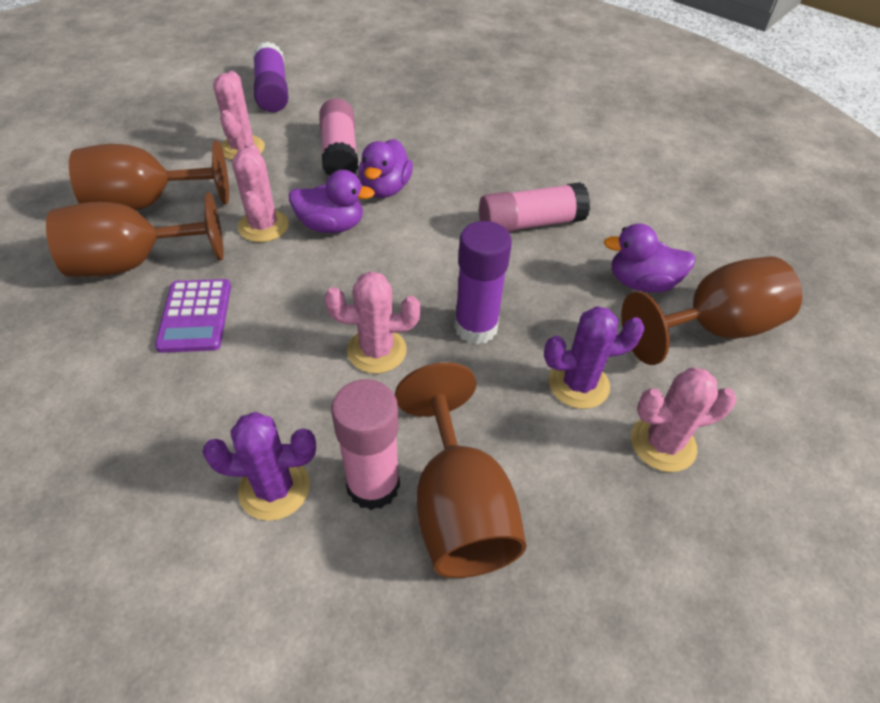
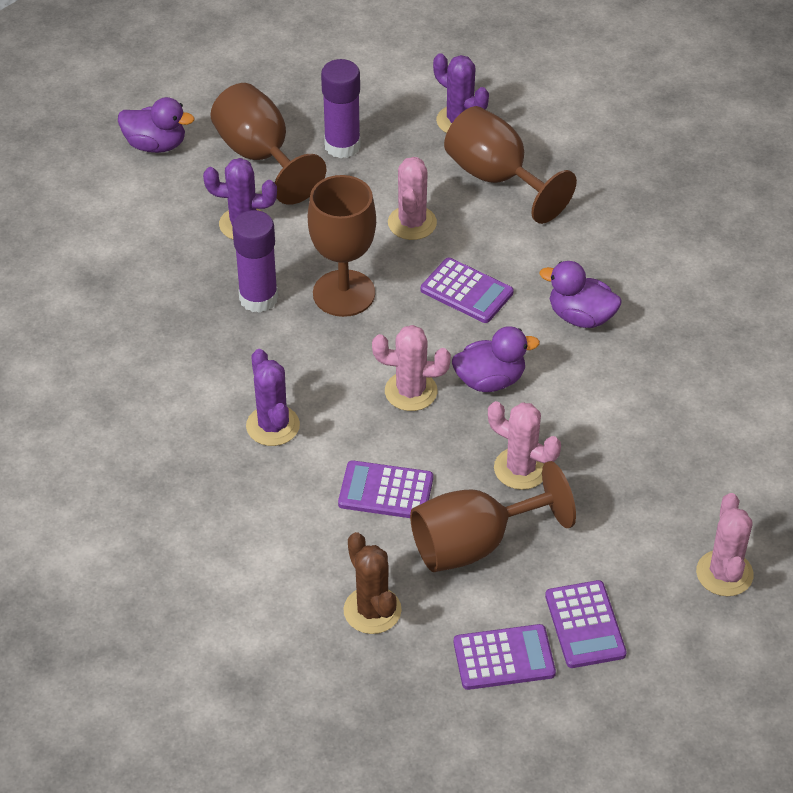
brown cactus: none = 0 -> [344,532,402,634] = 1
pink glue stick: [319,98,358,176] [331,379,400,510] [479,182,590,232] = 3 -> none = 0
purple cactus: [202,412,316,521] [544,306,645,409] = 2 -> [203,158,277,239] [246,349,300,446] [433,53,489,133] = 3
purple calculator: [155,279,231,353] = 1 -> [338,460,433,518] [421,258,514,323] [454,624,556,690] [545,580,627,668] = 4

